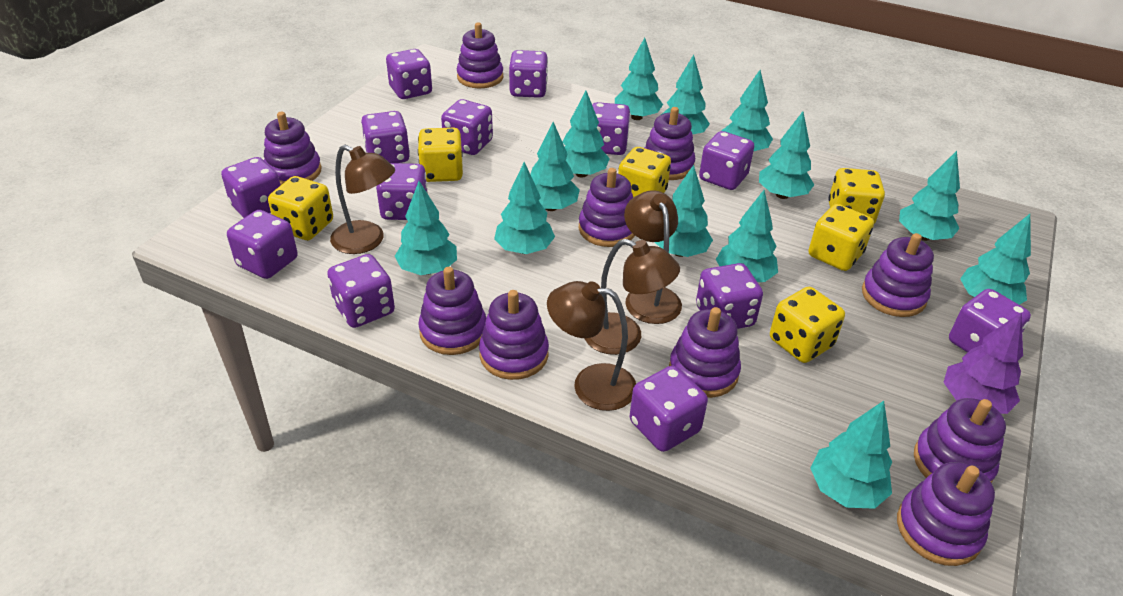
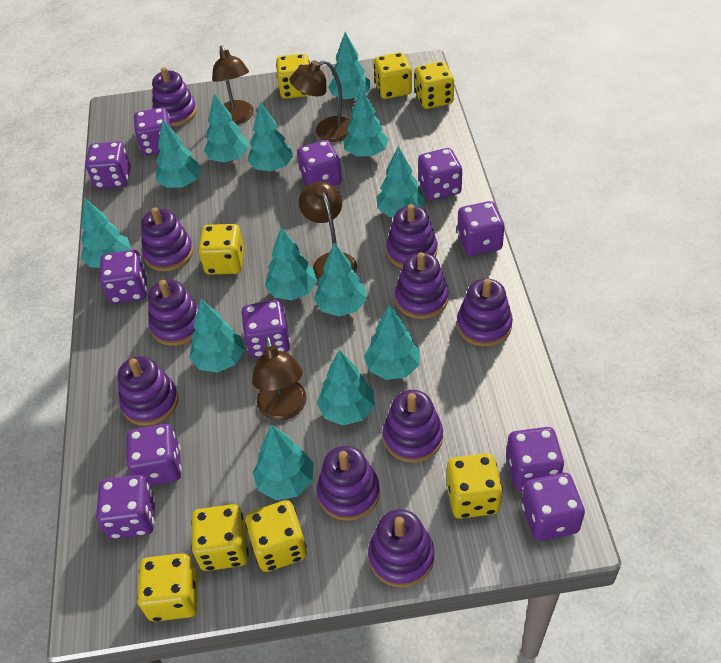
purple dice: [221,157,281,218] [227,210,298,279] [327,254,395,328] [361,111,410,163] [376,163,428,220] [386,49,432,99] [441,99,493,155] [509,50,548,98] [592,102,630,155] [630,366,708,452] [696,263,763,329] [699,131,754,190] [949,289,1031,353] = 13 -> [85,141,131,189] [96,475,155,539] [100,250,147,304] [126,424,181,486] [134,107,173,155] [241,300,290,358] [297,140,342,186] [418,148,462,200] [457,201,504,256] [506,427,564,491] [522,473,585,541] = 11
purple tree: [943,312,1023,414] = 1 -> none = 0
yellow dice: [268,176,333,240] [418,128,463,182] [618,147,671,197] [770,287,845,363] [809,204,874,271] [828,168,885,224] = 6 -> [137,553,198,622] [191,504,249,571] [198,224,244,275] [245,500,307,572] [276,54,310,99] [374,52,412,99] [415,61,454,109] [447,453,503,519] = 8

